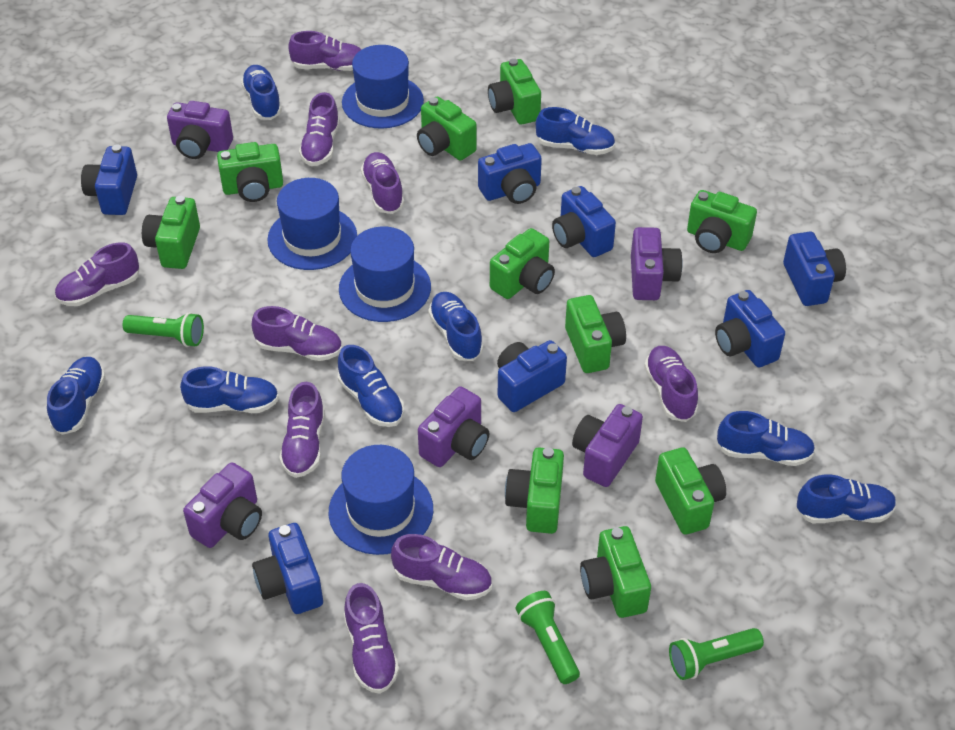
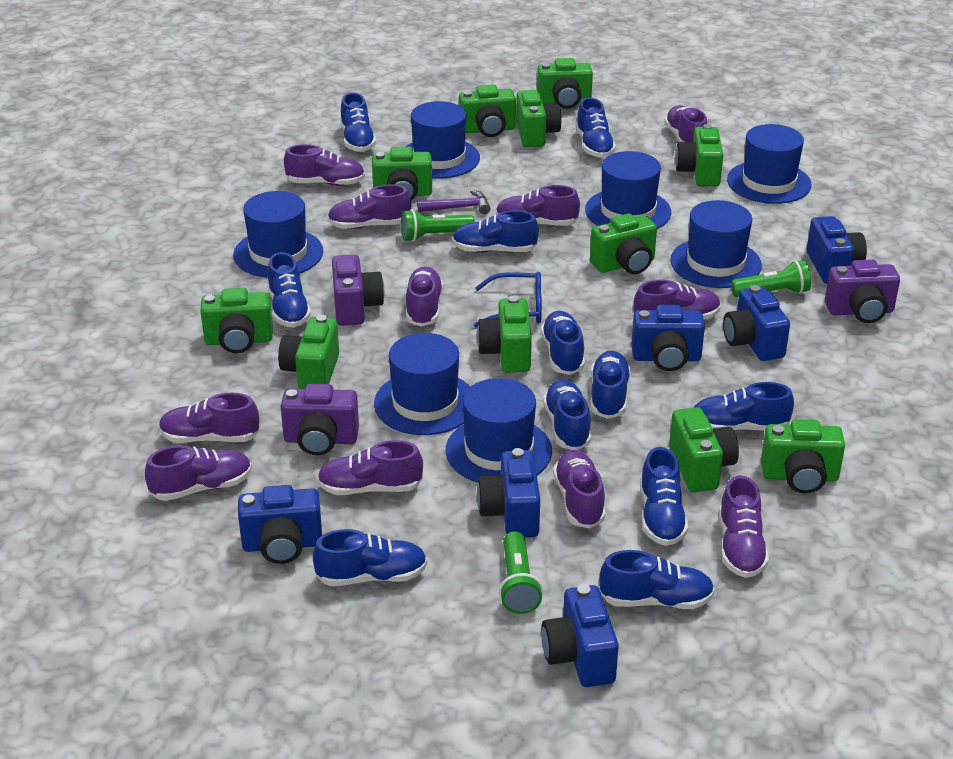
blue camera: [81,144,137,215] [252,523,323,614] [478,143,542,204] [497,340,567,412] [552,186,616,257] [715,290,785,367] [783,232,846,306] = 7 -> [238,485,322,564] [477,448,540,538] [541,584,619,687] [631,305,705,371] [723,285,790,361] [807,216,867,284] = 6
blue glasses: none = 0 -> [474,272,542,327] = 1
blue hat: [267,178,357,270] [329,445,433,555] [339,226,431,322] [342,45,424,129] = 4 -> [233,191,323,278] [374,333,470,435] [406,101,480,179] [446,378,552,483] [585,151,671,229] [670,200,762,288] [727,124,812,204] = 7
blue shoe: [47,357,105,435] [180,366,279,413] [241,65,282,120] [338,345,404,427] [428,292,483,361] [536,107,615,155] [716,411,815,466] [796,474,897,523] = 8 -> [267,252,311,327] [313,529,427,586] [340,92,376,152] [452,210,539,253] [541,311,585,375] [543,379,592,450] [576,98,616,158] [591,351,631,419] [599,550,714,609] [640,447,688,546] [694,382,794,431] = 11
green camera: [142,196,200,269] [217,142,283,202] [417,97,477,160] [488,58,541,124] [490,228,555,299] [505,447,564,534] [565,295,626,373] [580,526,651,618] [655,447,726,535] [687,190,757,253] = 10 -> [200,288,273,353] [278,315,339,389] [372,147,432,200] [459,84,516,137] [477,296,532,372] [516,90,562,147] [537,58,593,109] [590,213,657,274] [669,407,739,492] [675,124,723,187] [761,419,845,494] = 11
purple camera: [167,101,233,159] [183,462,262,548] [418,386,490,467] [572,404,643,487] [631,227,683,300] = 5 -> [281,384,359,455] [332,255,384,326] [825,259,900,323] = 3
purple hammer: none = 0 -> [417,190,491,214] = 1
purple shoe: [55,242,139,306] [251,306,342,361] [279,382,325,478] [288,31,362,71] [299,92,340,166] [344,583,399,694] [361,152,404,214] [391,534,492,600] [644,346,698,422] = 9 -> [145,445,252,501] [159,393,260,443] [284,144,365,186] [317,440,423,495] [327,184,411,229] [406,266,443,327] [496,185,580,226] [553,450,606,529] [633,280,721,320] [664,105,708,142] [719,475,769,578] = 11

